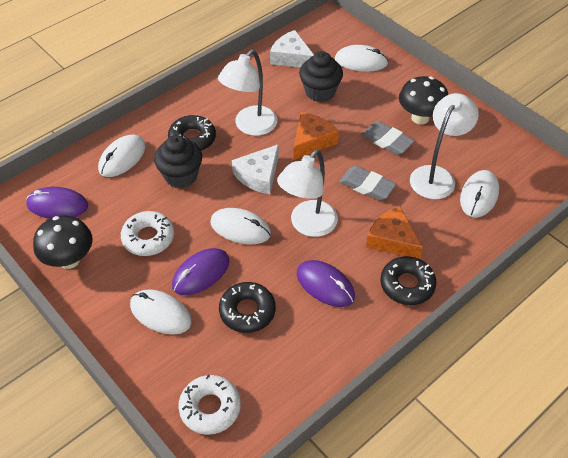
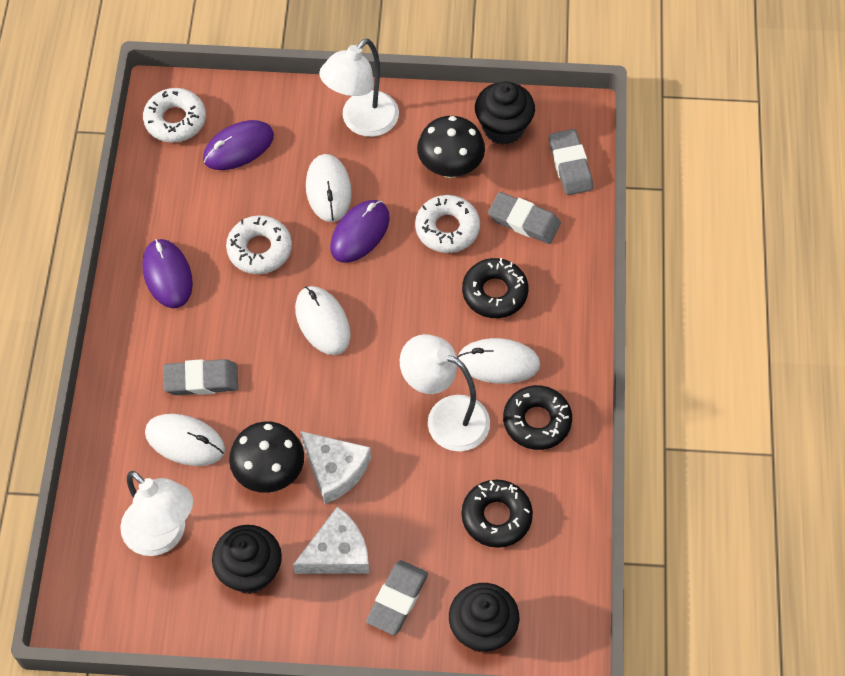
black cupcake: [154,135,202,188] [299,51,343,102] = 2 -> [212,525,282,594] [449,583,519,653] [475,81,535,145] = 3
grey eraser: [339,166,397,201] [361,121,415,155] = 2 -> [163,359,238,395] [366,560,428,635] [488,192,561,244] [549,129,593,195] = 4
orange cheese: [294,112,339,160] [366,206,423,259] = 2 -> none = 0
white donut: [121,211,174,256] [178,374,241,435] = 2 -> [143,88,206,143] [226,215,292,274] [415,195,480,253] = 3
white mouse: [98,135,146,177] [130,289,192,335] [210,208,271,244] [335,45,389,72] [460,170,499,218] = 5 -> [145,414,225,466] [295,286,351,355] [306,154,352,222] [457,338,540,384] = 4

